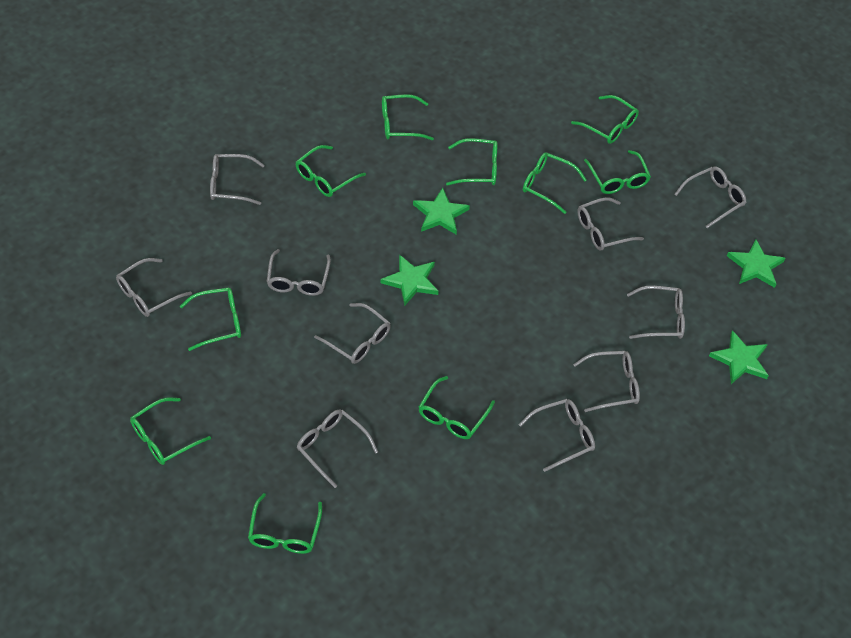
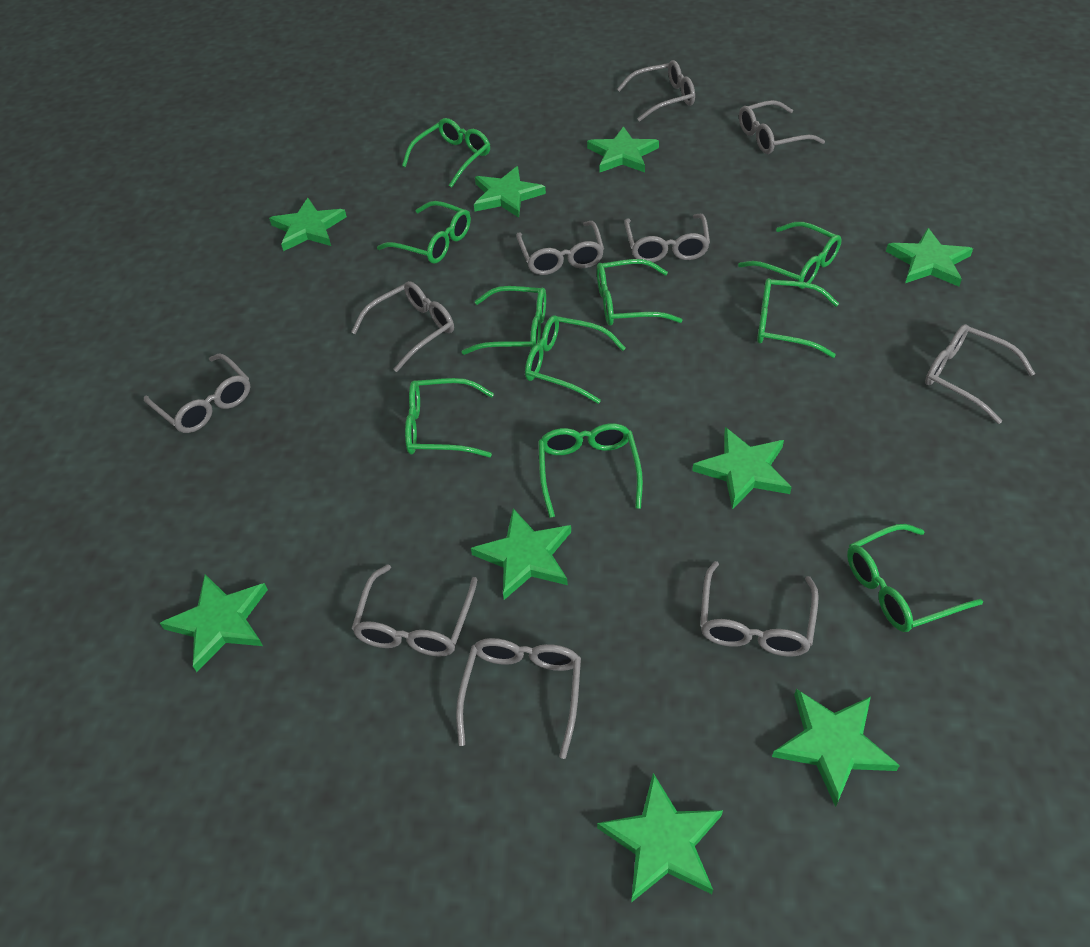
green star: [380,254,439,306] [413,188,470,235] [709,330,769,384] [727,239,785,288] = 4 -> [160,574,268,672] [269,198,347,251] [471,508,571,600] [474,166,546,218] [587,126,659,173] [597,773,723,903] [692,427,792,510] [772,689,900,807] [886,228,973,287] = 9

